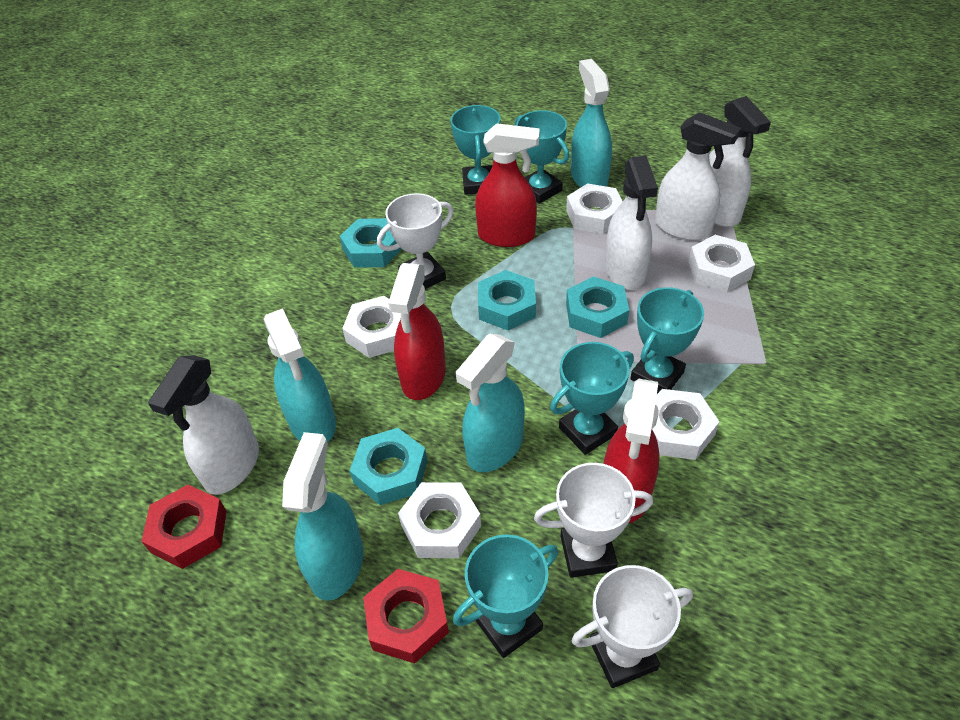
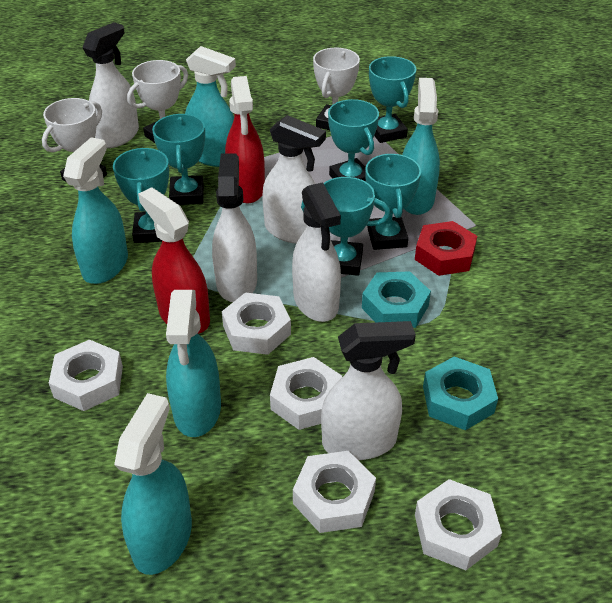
red nut: [141,485,227,569] [363,569,449,663] = 2 -> [415,221,477,276] = 1
red spray bottle: [388,263,446,400] [475,123,540,247] [603,379,660,523] = 3 -> [138,187,210,334] [225,76,265,203] = 2
turquoise nut: [340,218,402,268] [350,428,427,505] [478,270,536,330] [566,276,629,338] = 4 -> [362,271,431,328] [423,357,498,430] = 2
turquoise spray bottle: [263,308,336,443] [282,432,363,601] [456,334,525,472] [571,59,612,188] = 4 -> [63,137,128,284] [114,393,192,575] [166,290,221,437] [185,46,236,167] [402,78,440,215] = 5
turquoise trophy: [450,105,500,195] [453,534,558,658] [515,110,569,204] [550,342,634,455] [630,287,704,393] = 5 -> [113,148,169,243] [152,114,205,205] [301,177,390,276] [328,99,379,182] [365,154,421,250] [369,56,416,143] = 6
white spray bottle: [148,355,259,495] [605,156,658,290] [655,112,741,241] [709,96,771,227] = 4 -> [82,22,139,148] [212,153,257,302] [262,115,326,244] [292,182,341,322] [321,321,416,460] = 5

